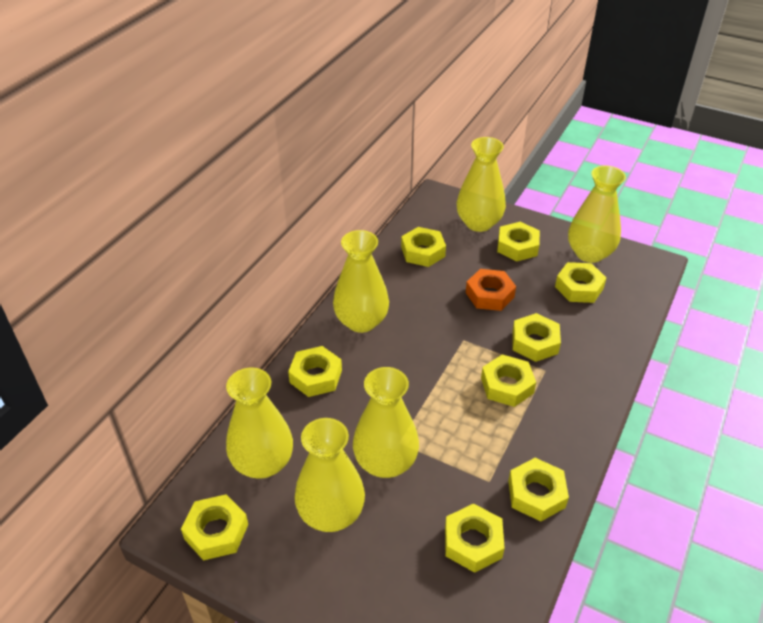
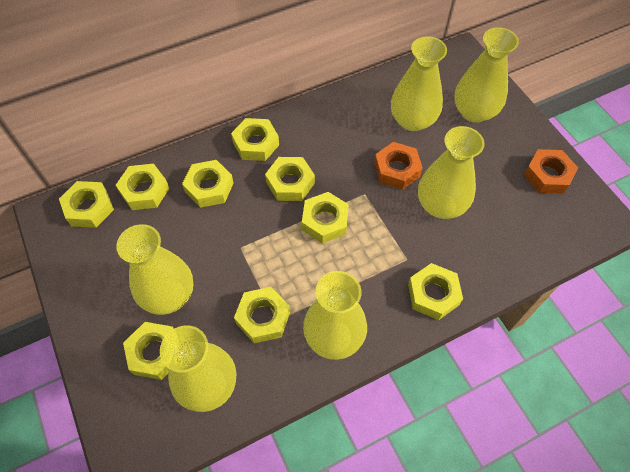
orange nut: [466,269,516,311] = 1 -> [374,142,423,190] [524,149,578,194] = 2

